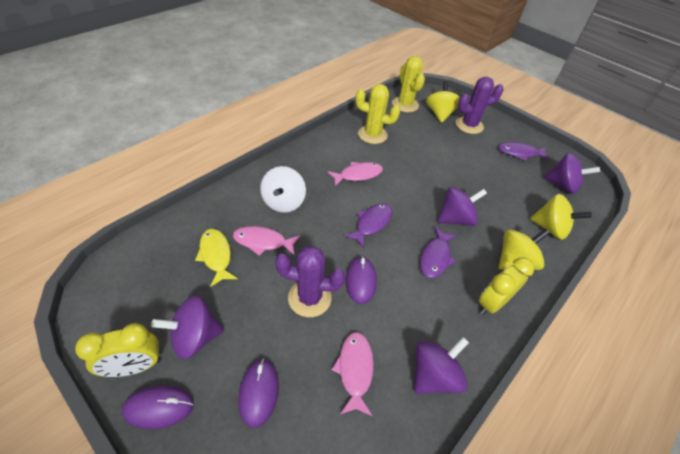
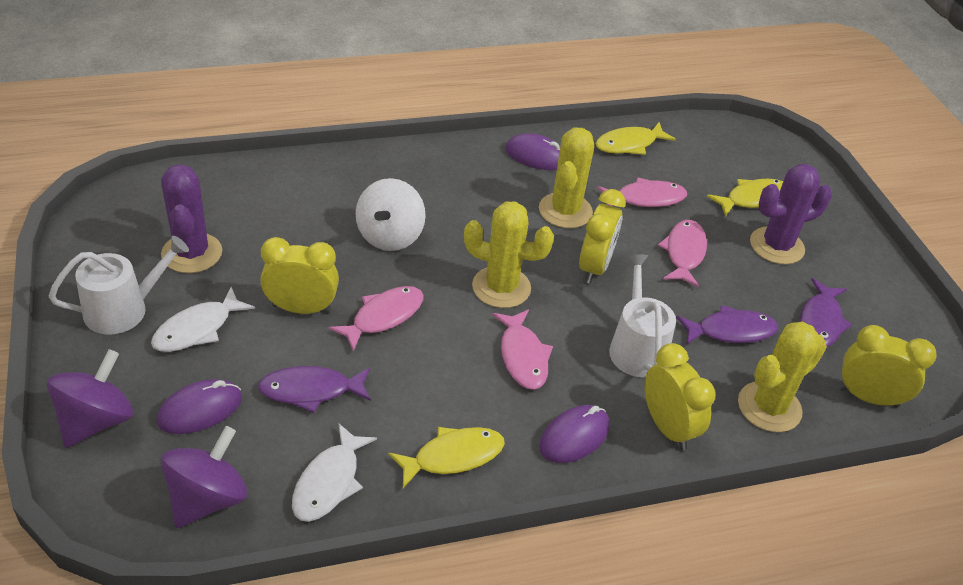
pink fish: [233,226,300,256] [327,162,383,186] [332,332,374,416] = 3 -> [329,286,424,352] [492,310,553,390] [598,177,687,207] [658,220,707,288] = 4
purple spinning top: [151,296,224,359] [414,337,469,394] [437,187,487,226] [544,153,600,194] = 4 -> [47,349,133,448] [161,426,247,528] = 2
white fish: none = 0 -> [151,287,255,352] [292,423,377,522] = 2
white watering can: none = 0 -> [49,236,189,335] [609,255,676,377] = 2
yellow cactus: [355,84,400,144] [392,56,425,112] = 2 -> [464,201,554,308] [539,127,594,228] [738,322,827,432] = 3
yellow clock: [75,323,160,377] [479,257,534,315] = 2 -> [260,237,339,314] [579,189,626,283] [644,343,716,450] [839,325,937,408] = 4
yellow fish: [195,229,238,287] = 1 -> [388,427,505,488] [595,122,676,155] [707,179,783,217] = 3
yellow spinning top: [426,81,460,123] [499,229,550,270] [530,194,592,240] = 3 -> none = 0

